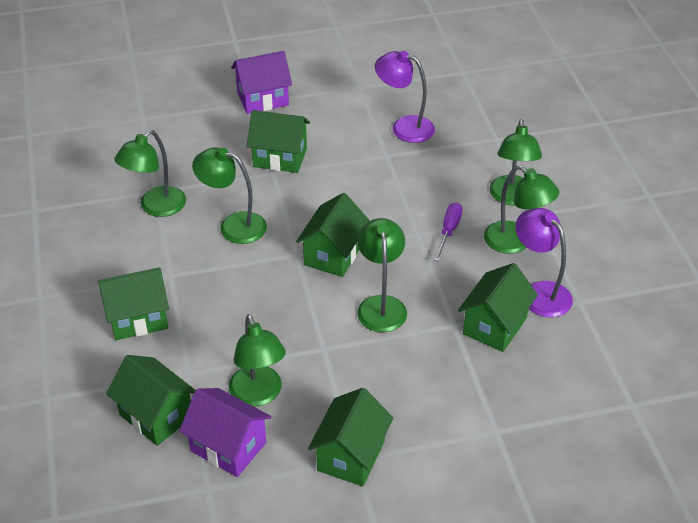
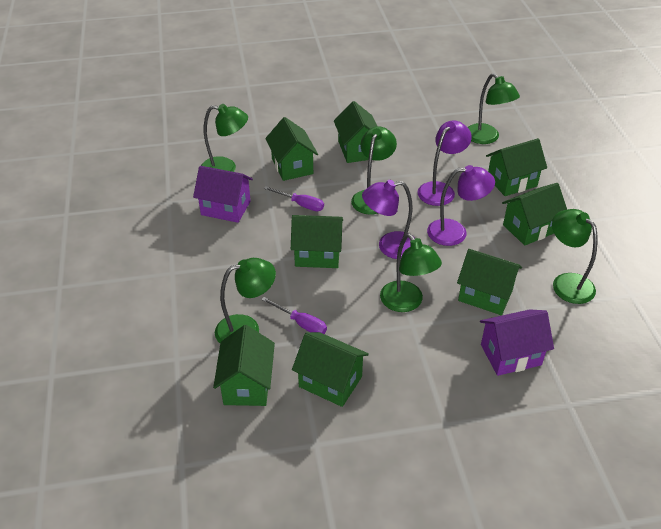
green house: [98,267,169,340] [106,355,195,446] [247,110,310,173] [296,193,370,277] [308,388,393,486] [458,263,538,352] = 6 -> [213,325,275,406] [265,117,318,181] [291,215,343,268] [292,332,369,407] [334,101,377,163] [457,249,522,315] [486,138,547,196] [502,183,567,246] = 8
purple lamp: [375,51,435,143] [515,208,573,317] = 2 -> [362,180,415,259] [417,120,472,206] [427,165,495,246] = 3
purple screwdriver: [434,203,463,261] = 1 -> [261,297,327,334] [264,186,324,211] = 2

